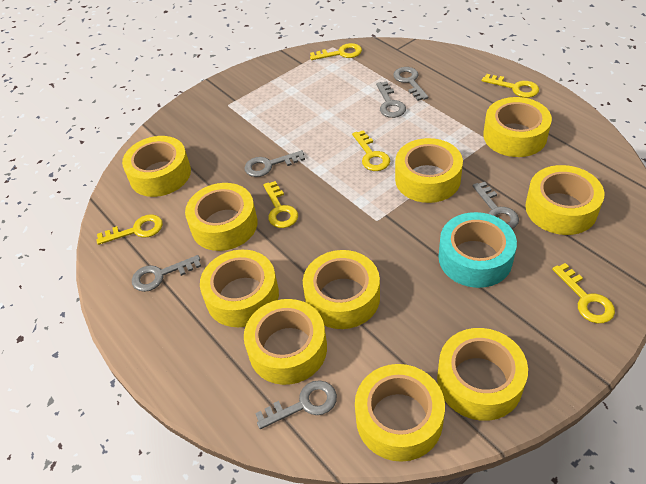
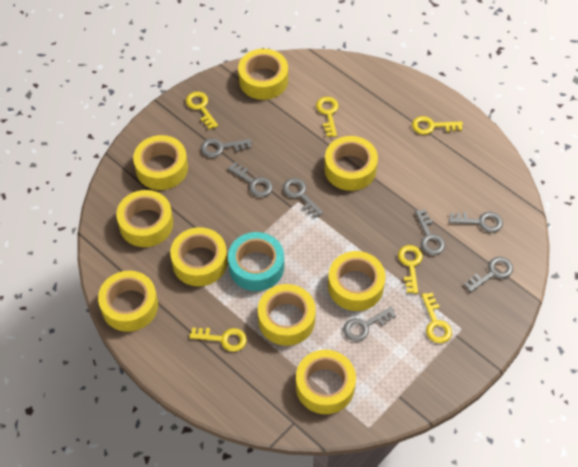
grey key: [132,255,201,292] [244,150,305,177] [255,380,337,429] [376,81,406,118] [393,67,428,101] [473,182,519,229] = 6 -> [201,138,252,158] [228,162,273,197] [283,178,323,218] [343,307,396,342] [415,209,445,255] [449,212,503,233] [464,257,513,292] = 7
yellow tape: [122,136,191,197] [185,183,258,251] [200,250,279,327] [244,299,327,385] [303,250,380,329] [355,364,445,462] [395,138,463,203] [437,328,528,421] [483,97,552,157] [525,165,604,235] = 10 -> [98,271,158,332] [116,190,173,247] [133,135,188,190] [170,227,228,286] [238,49,288,100] [258,284,316,346] [296,350,356,414] [324,136,378,191] [328,251,386,311] = 9

